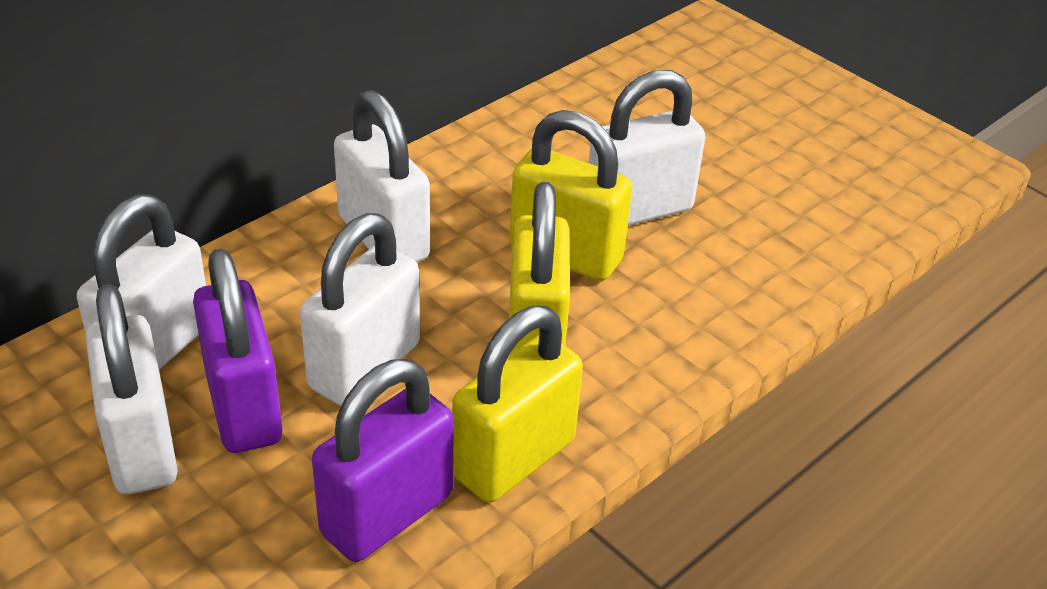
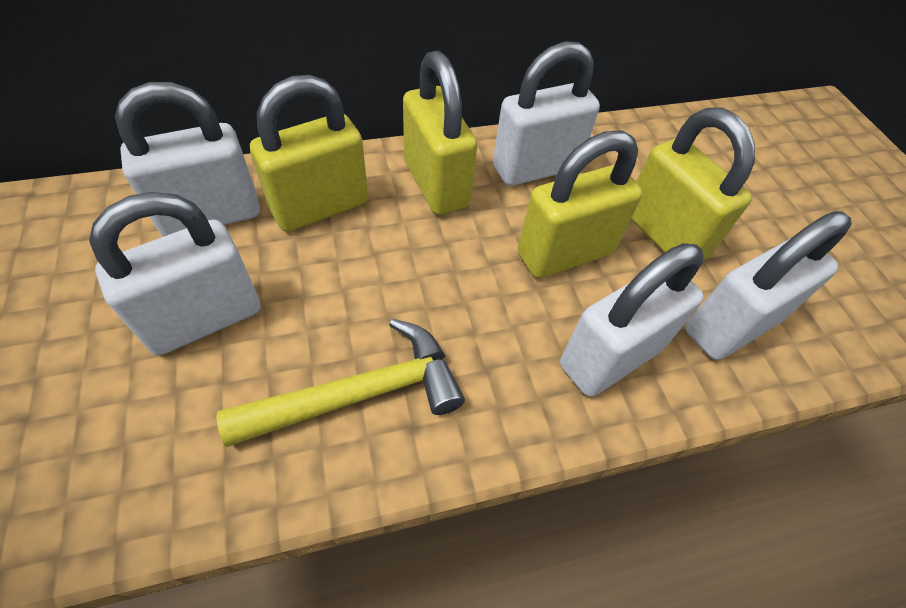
purple padlock: [193,249,283,453] [312,359,454,562] = 2 -> none = 0
yellow hammer: none = 0 -> [216,318,465,447] = 1
yellow padlock: [452,306,583,503] [509,110,632,281] [509,182,570,354] = 3 -> [250,75,368,232] [403,51,477,215] [518,131,642,278] [631,108,755,260] = 4

